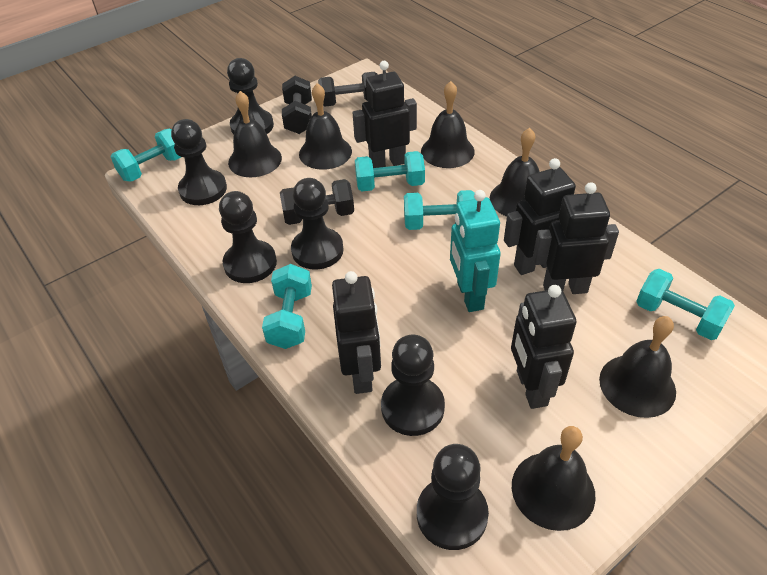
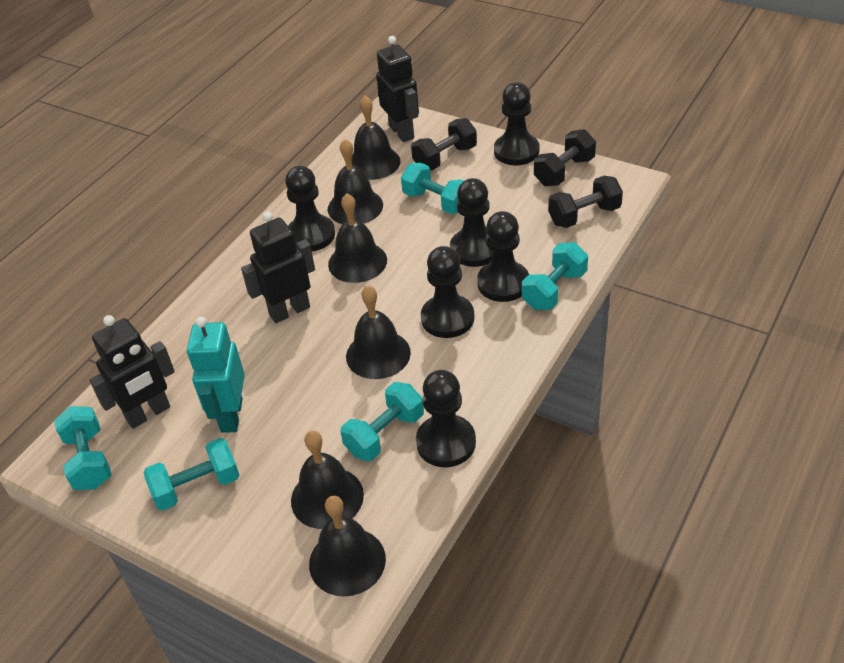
black robot: [332,271,381,394] [352,61,417,168] [504,158,576,275] [511,285,577,409] [533,182,619,294] = 5 -> [90,315,175,429] [241,212,315,323] [376,36,419,142] = 3

